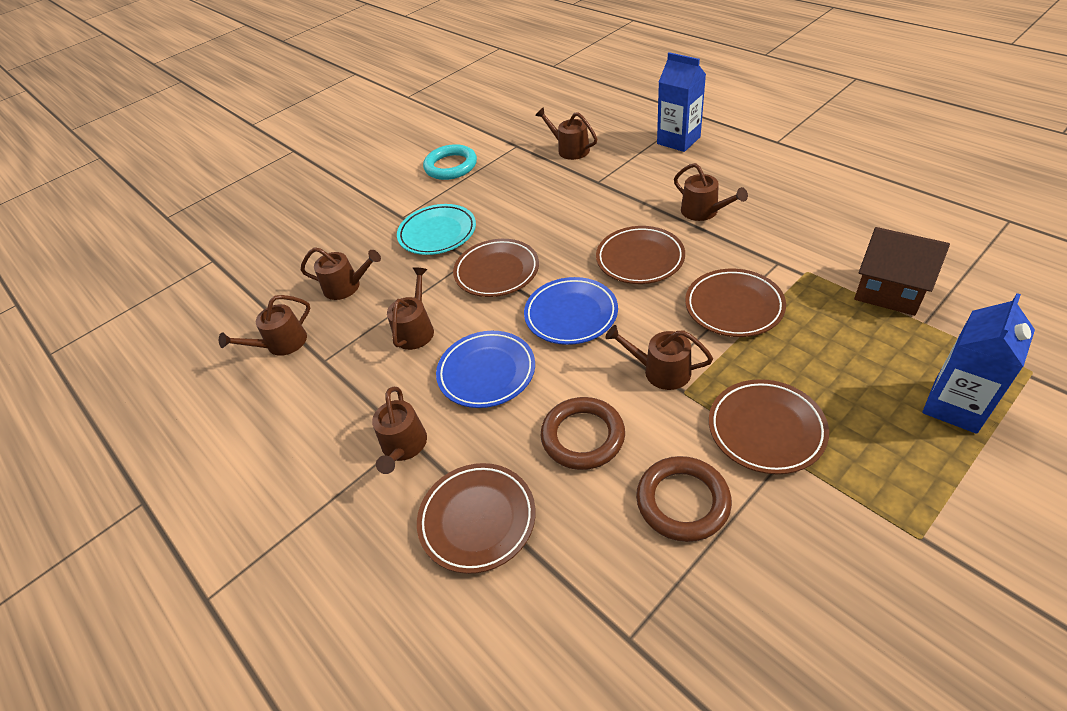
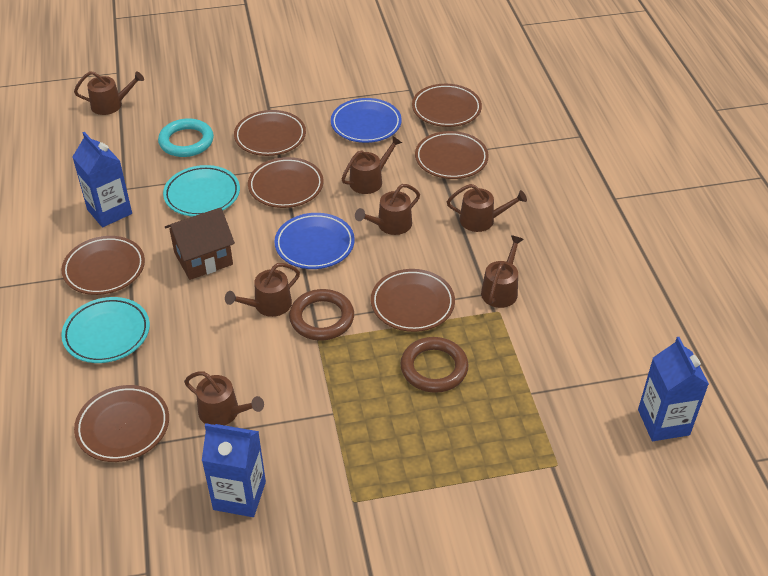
blue carton: [657,52,706,152] [922,293,1035,434] = 2 -> [73,132,132,227] [202,423,266,517] [638,337,709,441] = 3
brown plate: [417,463,536,574] [453,239,539,297] [596,226,685,284] [685,269,786,337] [709,379,829,474] = 5 -> [61,236,145,295] [74,385,169,462] [234,110,306,156] [248,157,324,208] [371,269,455,332] [412,84,482,127] [415,131,489,179] = 7
turquoise plate: [397,204,476,255] = 1 -> [61,297,150,363] [163,165,240,217] = 2

